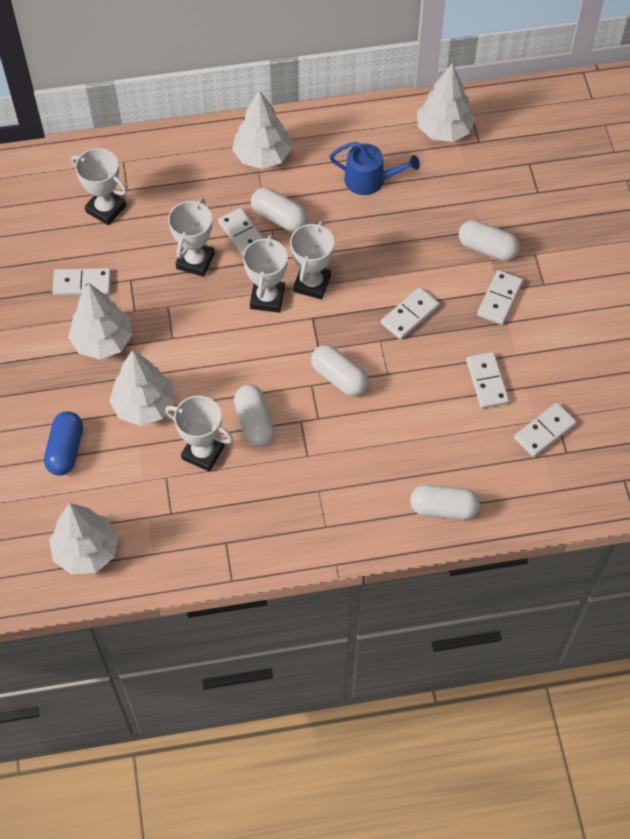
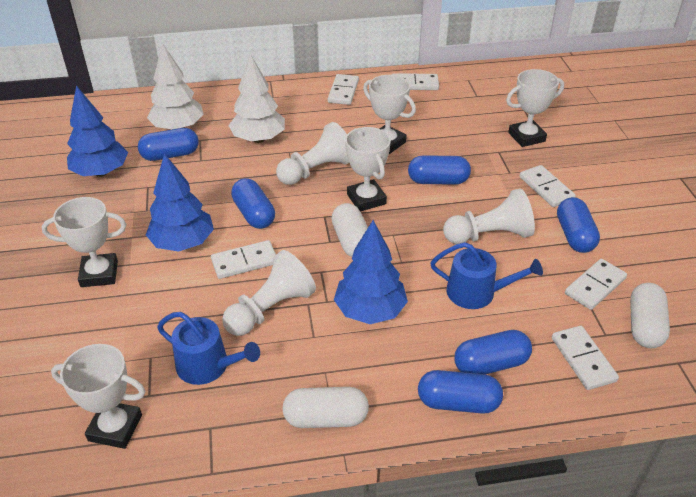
blue capsule: [44,411,83,475] = 1 -> [138,128,199,161] [231,178,275,229] [408,155,471,185] [418,370,503,414] [454,330,532,374] [557,197,600,253] = 6
blue tree: none = 0 -> [67,85,128,177] [146,153,214,252] [334,220,408,324] = 3
blue watering can: [329,142,420,195] = 1 -> [157,312,260,385] [431,242,543,309] = 2
white capsule: [234,385,274,447] [251,188,307,231] [311,345,369,396] [410,485,480,520] [459,220,520,261] = 5 -> [282,387,369,428] [331,203,368,257] [630,283,670,348] = 3
white pawn: none = 0 -> [222,250,316,336] [276,122,349,185] [443,188,535,244] = 3
white tree: [49,503,119,575] [68,282,133,359] [109,350,175,426] [232,90,292,169] [417,63,476,142] = 5 -> [147,43,204,129] [228,54,285,143] = 2

